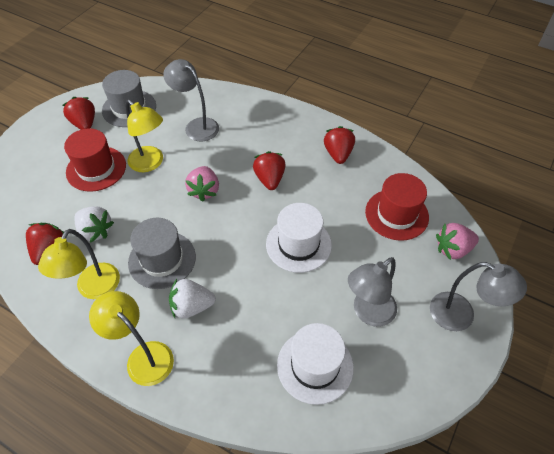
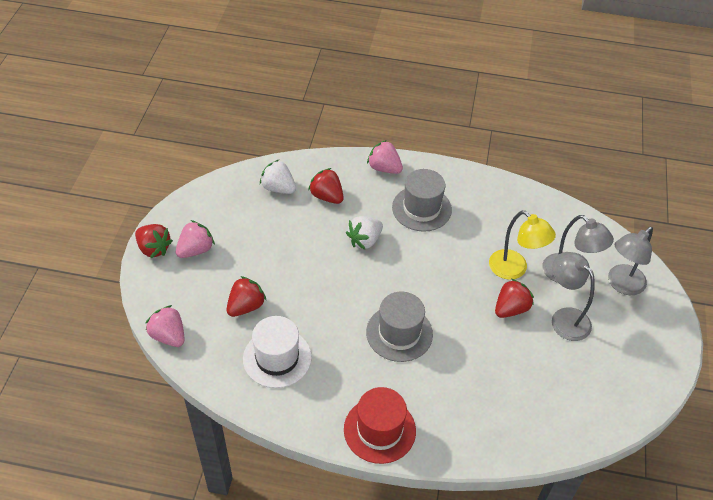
pink strawberry: [185,166,219,202] [436,223,479,260] = 2 -> [146,305,184,347] [176,220,215,258] [367,140,403,174] = 3
red hat: [64,128,126,192] [365,173,429,240] = 2 -> [344,387,416,464] = 1
white hat: [266,203,332,273] [277,323,354,405] = 2 -> [243,316,312,388] = 1
yellow lamp: [38,229,120,299] [89,291,174,386] [126,100,163,172] = 3 -> [489,211,556,280] = 1

